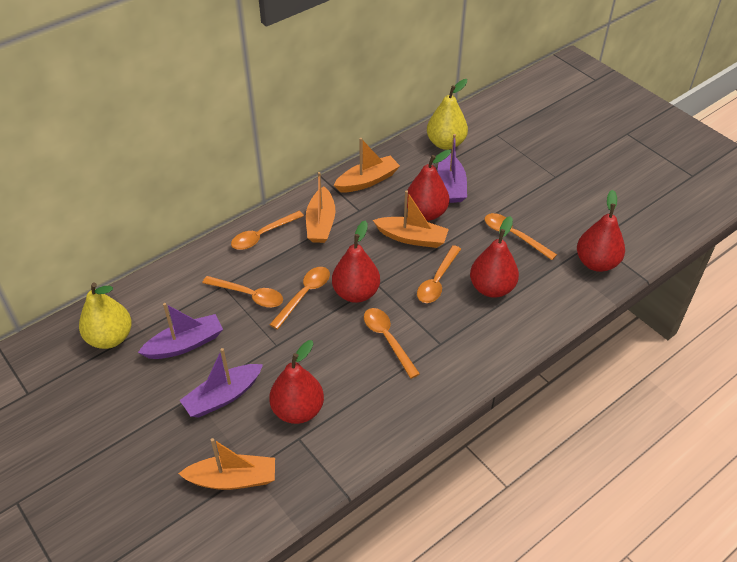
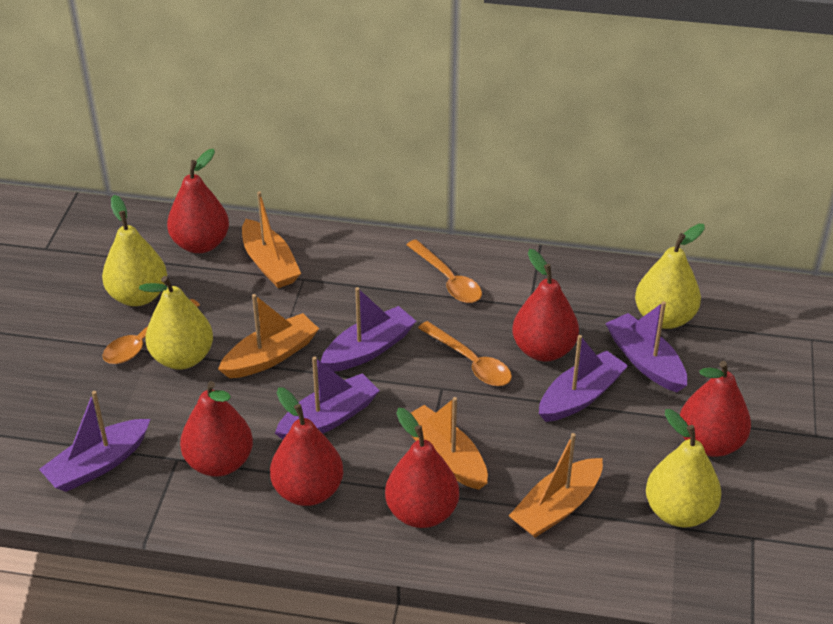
orange spoon: [202,276,283,307] [231,211,304,250] [269,267,330,329] [364,308,420,379] [417,245,461,303] [485,213,557,260] = 6 -> [103,299,200,364] [406,240,482,303] [418,321,512,386] = 3
purple boat: [138,303,223,359] [180,348,263,418] [438,134,467,203] = 3 -> [39,391,150,492] [275,356,380,440] [321,287,416,372] [539,335,628,422] [605,301,687,392] = 5
red pear: [269,340,324,424] [332,220,380,303] [407,150,451,221] [470,216,519,298] [577,190,625,272] = 5 -> [167,149,229,253] [180,381,253,477] [270,387,343,506] [385,408,459,528] [512,249,579,362] [680,361,751,457] = 6
yellow pear: [79,283,132,349] [427,79,468,150] = 2 -> [102,195,167,306] [139,276,213,369] [635,224,705,329] [646,409,721,528] = 4

